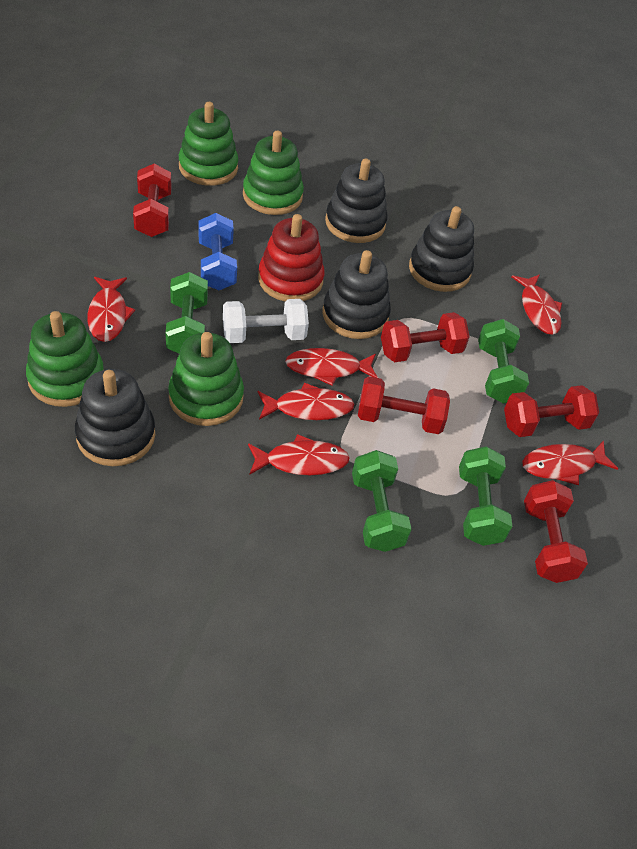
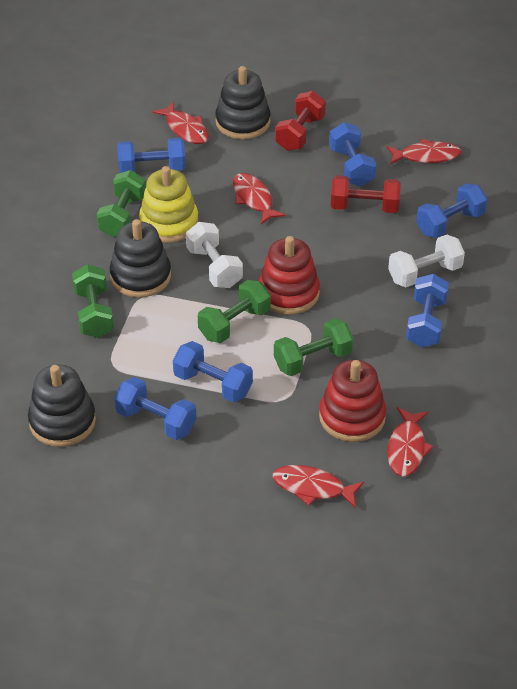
black stacking toy: [75,369,155,466] [323,250,391,339] [325,159,388,243] [409,206,474,292] = 4 -> [28,364,96,447] [109,219,171,298] [215,66,271,139] = 3
blue dumbbell: [199,213,237,290] = 1 -> [114,377,197,440] [117,138,186,173] [173,341,253,403] [329,122,376,186] [406,274,449,348] [416,183,487,238] = 6
green stacking toy: [26,311,104,407] [168,332,244,426] [179,102,238,186] [243,130,304,215] = 4 -> none = 0
red dumbbell: [133,164,171,237] [358,376,450,434] [381,312,470,362] [504,385,599,437] [524,480,588,583] = 5 -> [275,91,326,151] [331,175,401,213] = 2
red fish: [88,277,135,342] [248,434,350,475] [258,383,354,420] [285,348,378,386] [512,274,562,335] [522,441,618,485] = 6 -> [152,101,209,144] [233,173,286,224] [273,465,364,508] [387,139,461,164] [387,407,433,477] = 5
red stacking toy: [258,214,324,302] = 1 -> [259,236,320,315] [319,360,386,442] = 2
white dumbbell: [223,299,309,343] = 1 -> [186,222,243,288] [388,235,465,288] = 2
yellow stacking toy: none = 0 -> [139,166,198,243] = 1

